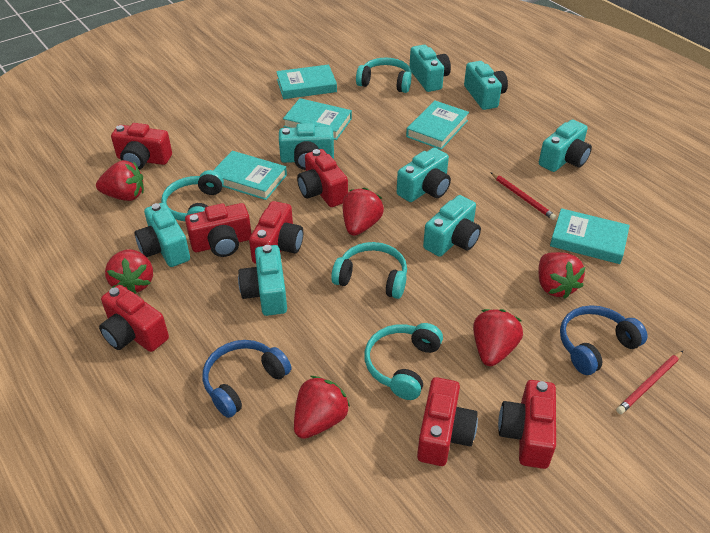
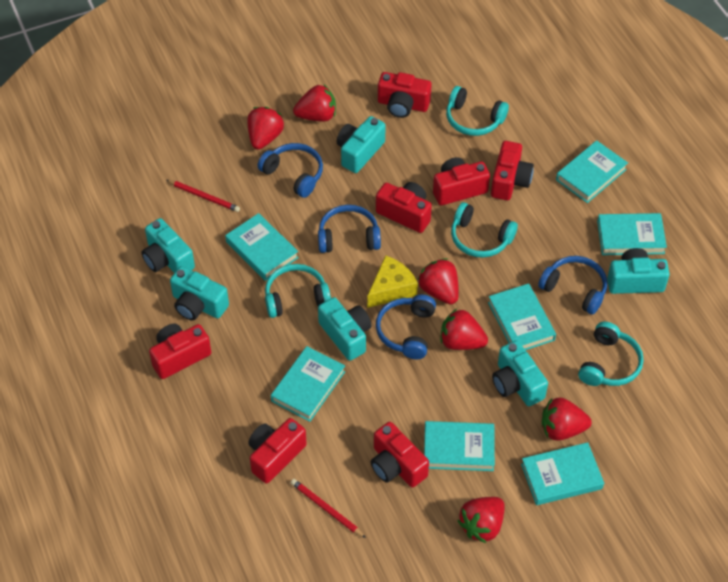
blue headphones: [203,340,291,418] [560,305,648,375] = 2 -> [258,143,323,198] [318,205,381,253] [376,295,436,359] [538,256,607,315] = 4
turquoise book: [213,151,287,200] [276,64,337,99] [283,98,352,140] [406,101,469,150] [550,208,630,264] = 5 -> [225,213,299,281] [271,346,345,422] [424,421,495,471] [488,283,556,350] [521,442,604,505] [556,140,628,203] [597,213,667,255] = 7
turquoise camera: [135,202,190,267] [238,245,287,316] [279,123,334,170] [397,148,451,202] [409,45,451,92] [423,195,481,257] [464,61,508,110] [539,120,592,172] = 8 -> [141,218,195,273] [170,266,229,321] [318,297,371,361] [337,116,386,173] [492,340,548,406] [607,248,670,294] = 6
yellow cheese: none = 0 -> [367,255,418,308] = 1

